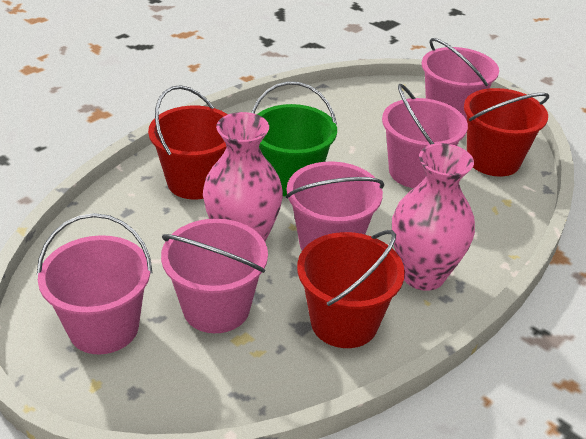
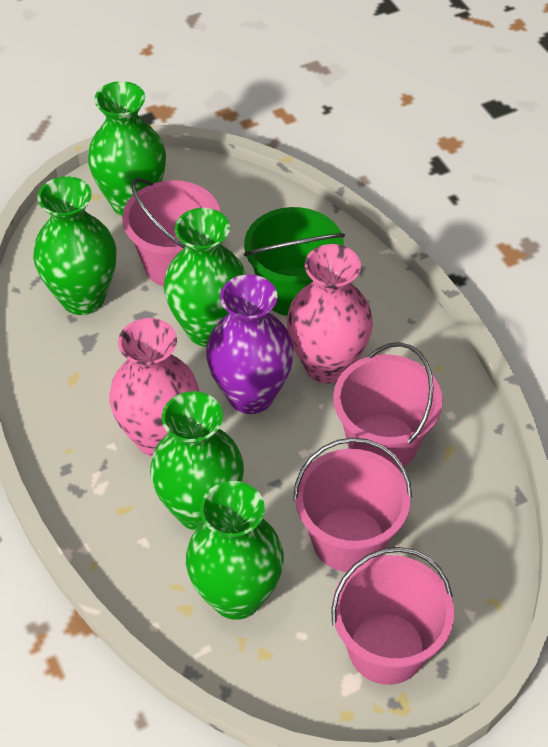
green vase: none = 0 -> [33,176,117,315] [88,81,166,216] [150,391,244,530] [164,208,246,347] [186,481,284,620] = 5
pink bucket: [37,213,153,354] [161,219,268,333] [286,161,384,250] [382,84,468,188] [422,38,499,120] = 5 -> [122,178,220,287] [293,438,412,572] [331,547,454,685] [333,342,443,469] = 4
purple vase: none = 0 -> [206,274,294,414] = 1
red bucket: [148,85,228,199] [297,230,405,348] [464,88,549,177] = 3 -> none = 0

